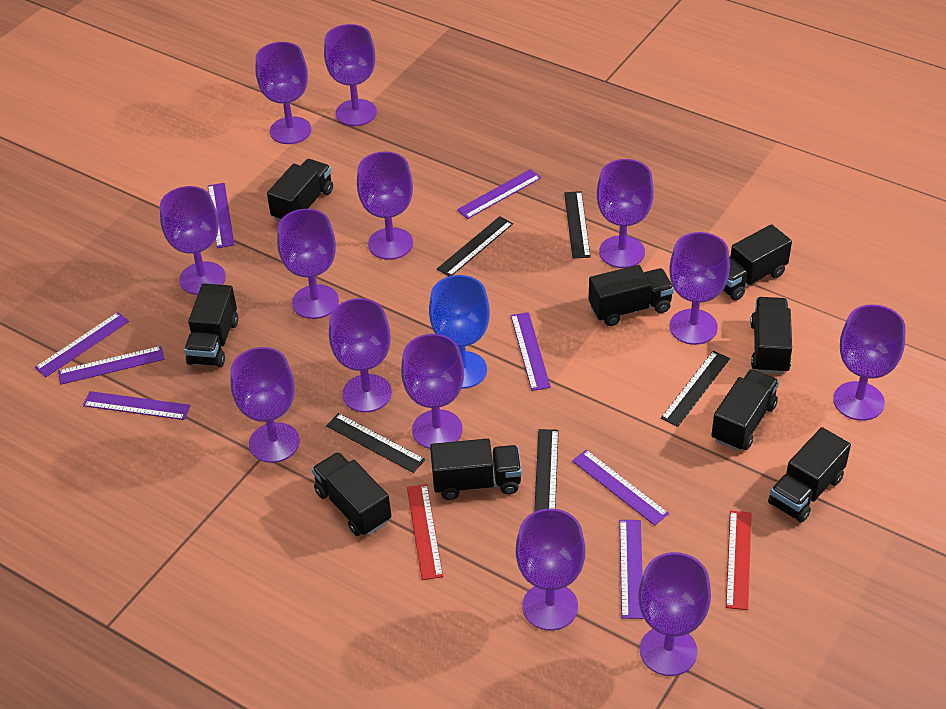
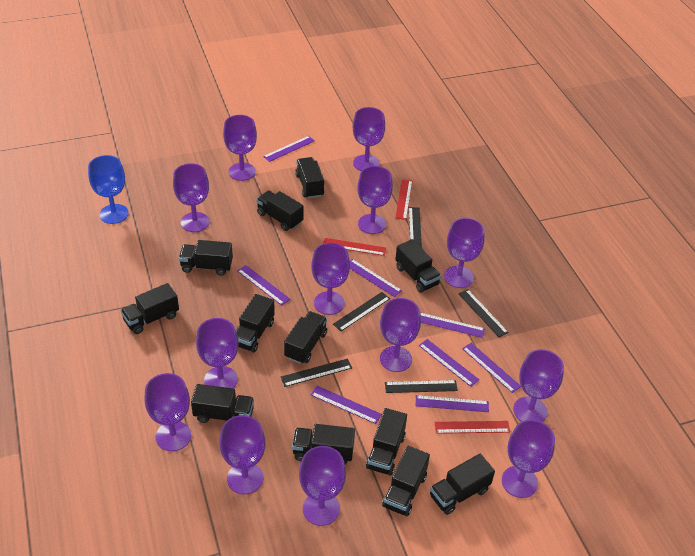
black truck: [184,283,238,367] [267,159,333,221] [312,452,391,536] [430,439,522,500] [589,265,674,326] [711,369,779,451] [723,224,792,301] [750,297,792,374] [768,427,851,523] = 9 -> [120,283,179,334] [179,240,233,276] [191,384,254,423] [236,294,275,353] [256,190,304,231] [284,311,327,364] [292,424,355,465] [295,157,324,199] [366,408,407,475] [382,446,430,516] [395,239,441,293] [430,454,495,515] = 12
red ruler: [407,484,443,580] [726,511,751,610] = 2 -> [323,238,386,256] [395,179,412,220] [434,421,510,434] = 3

